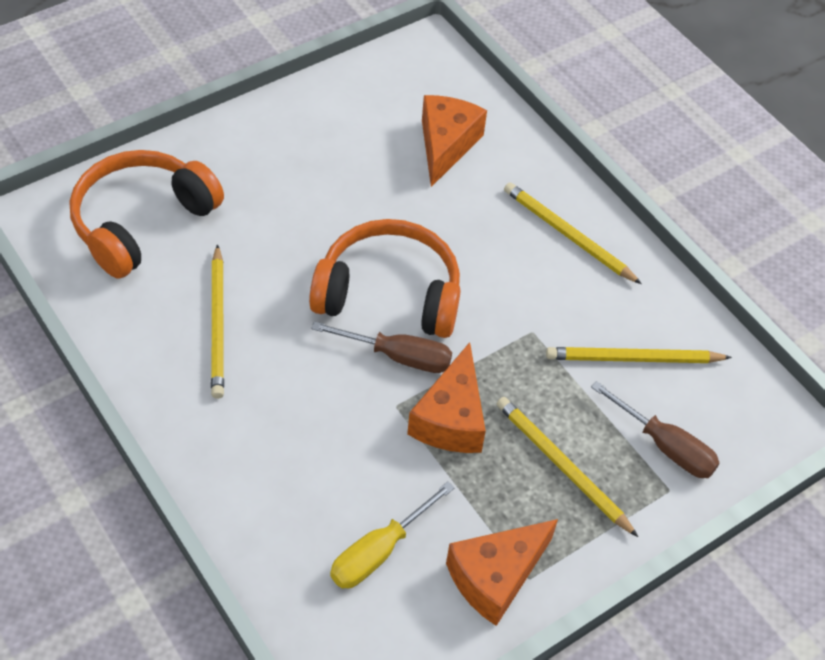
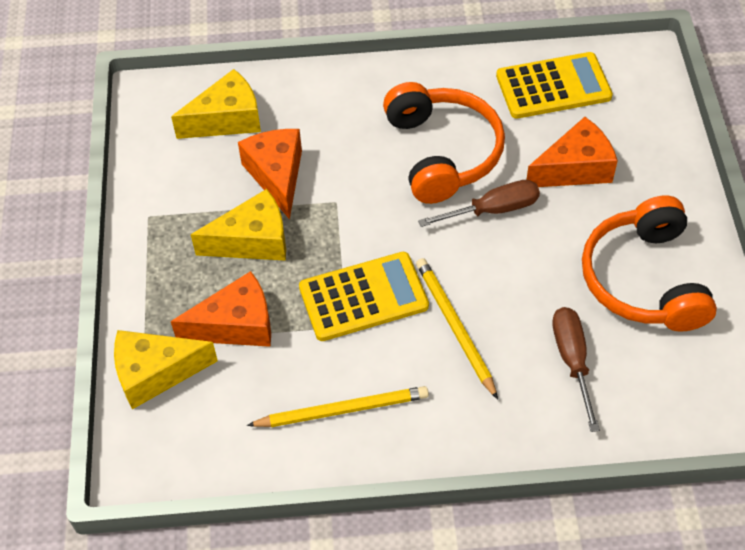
yellow calculator: none = 0 -> [299,252,429,341] [496,52,613,119] = 2
yellow cheese: none = 0 -> [114,330,218,409] [171,69,261,139] [191,189,286,261] = 3
yellow pencil: [211,244,224,399] [496,397,638,537] [504,182,641,284] [546,347,732,363] = 4 -> [247,386,429,427] [416,258,498,400] = 2
yellow screwdriver: [330,481,454,588] = 1 -> none = 0

